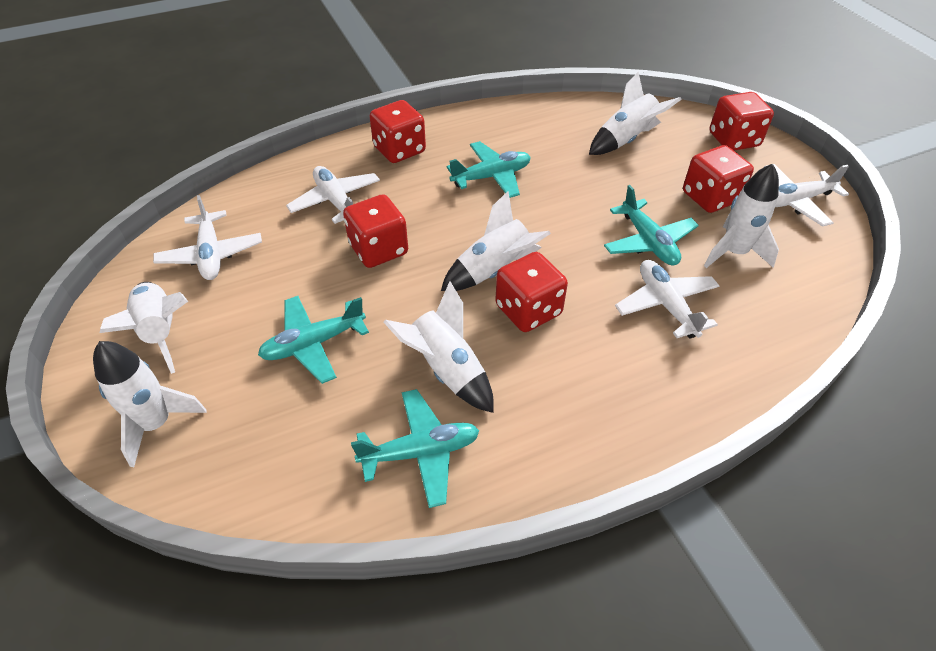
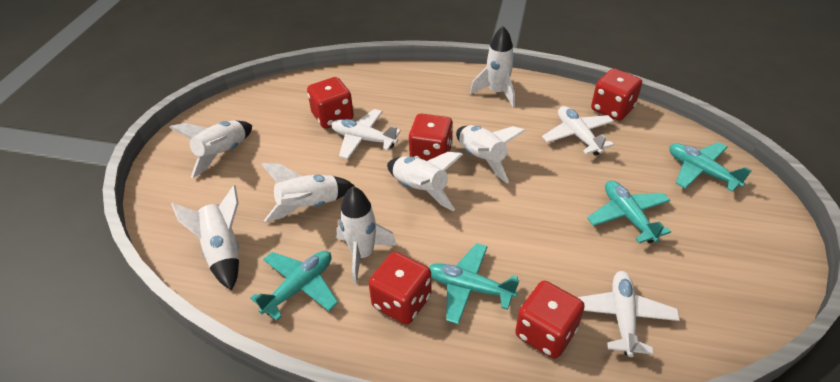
white plane: [153,195,262,280] [286,166,380,224] [615,260,719,338] [764,164,849,227] = 4 -> [331,109,401,159] [542,106,614,156] [577,271,680,357] = 3
white rocket: [93,341,207,467] [100,282,188,374] [383,281,494,413] [441,191,551,291] [589,72,682,155] [704,163,779,268] = 6 -> [169,121,252,178] [171,185,239,291] [261,163,355,222] [336,186,397,284] [387,152,463,211] [456,125,526,183] [470,26,515,107] = 7

